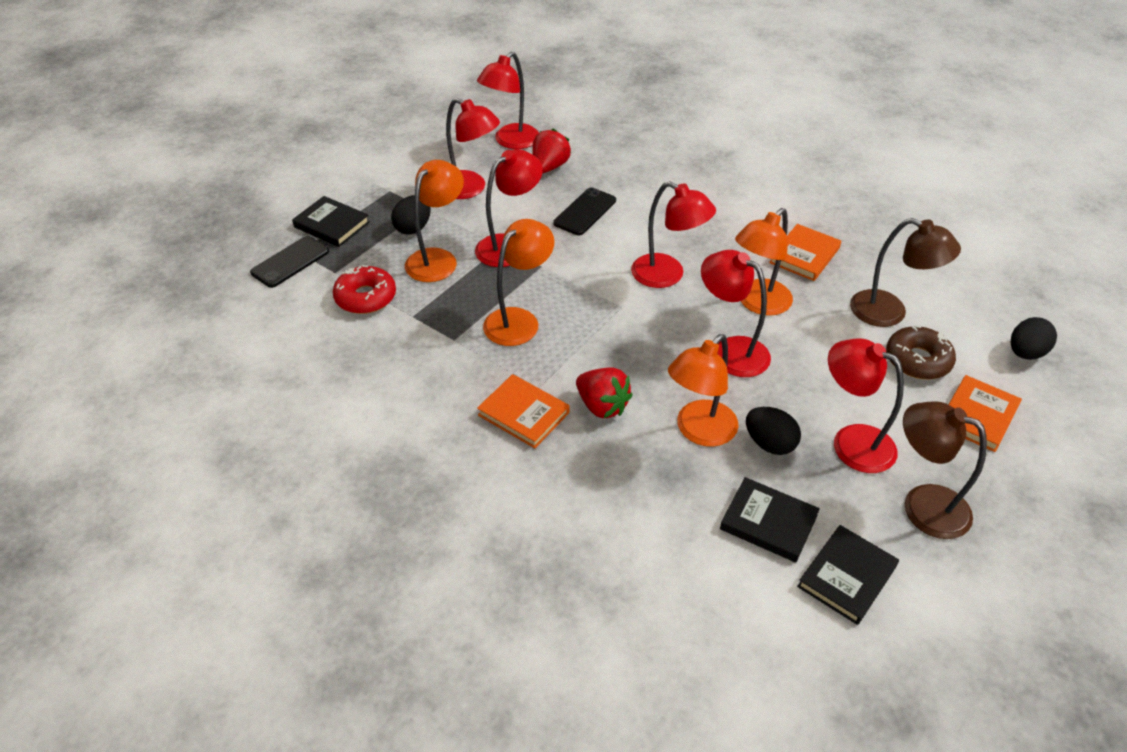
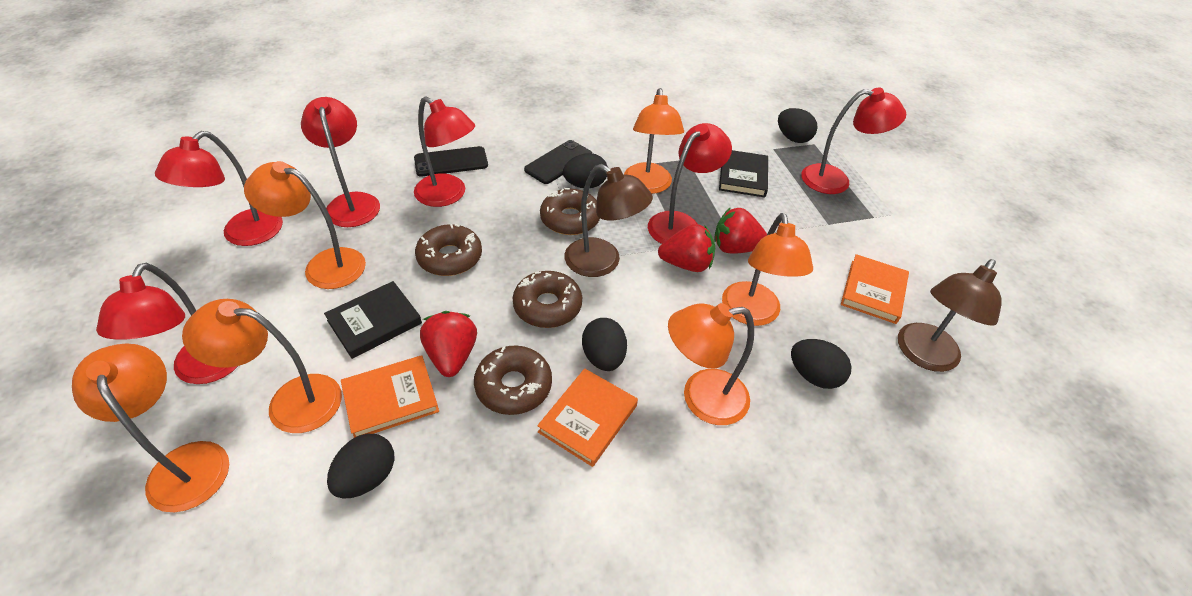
black book: [292,196,370,247] [720,477,820,563] [797,525,899,625] = 3 -> [324,281,422,359] [719,150,768,197] = 2
black egg: [391,195,431,235] [746,407,801,455] [1011,317,1057,360] = 3 -> [327,434,394,499] [563,153,608,188] [582,318,627,371] [778,108,818,143] [791,339,852,389] = 5
brown donut: [886,325,956,379] = 1 -> [415,224,482,276] [474,346,552,415] [513,271,582,328] [540,188,600,235] = 4
orange lamp: [405,160,464,282] [483,219,554,346] [668,334,739,447] [735,208,793,316] = 4 -> [72,343,229,512] [182,299,342,433] [244,161,366,289] [624,88,684,194] [668,303,754,425] [722,213,813,326] = 6
red donut: [333,265,396,314] = 1 -> none = 0
red strawberry: [532,129,571,173] [576,367,633,418] = 2 -> [420,311,477,377] [658,224,715,272] [714,207,767,254] = 3

